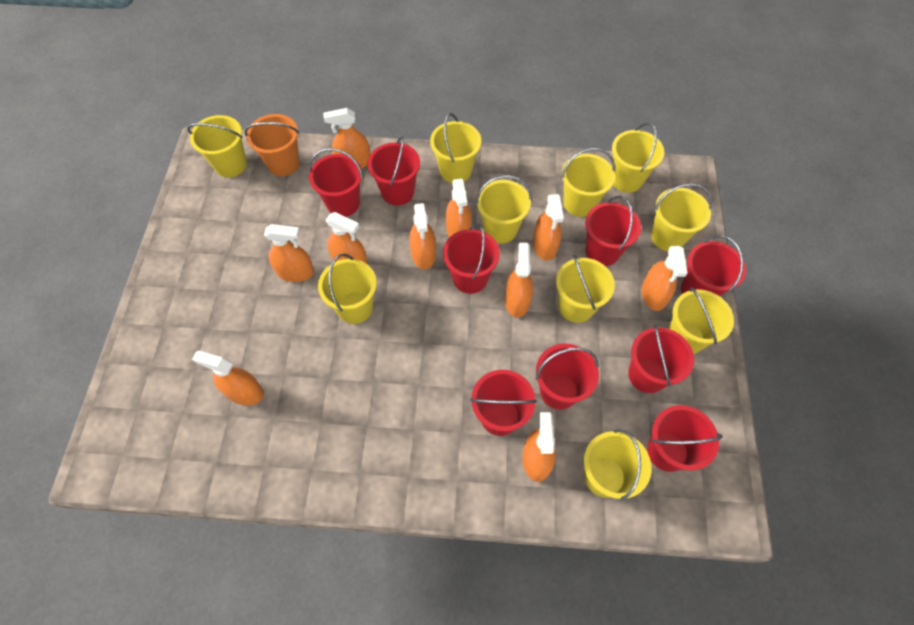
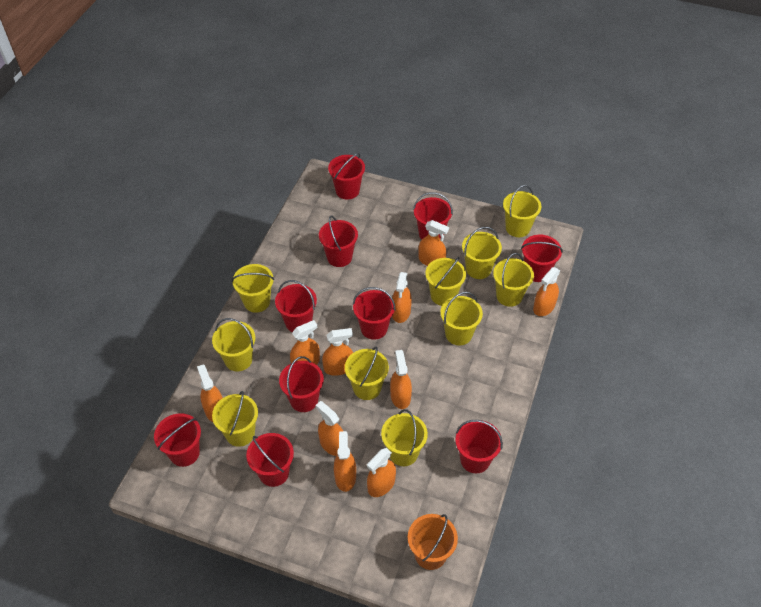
red bucket: [309,148,363,217] [368,136,420,206] [443,224,500,294] [470,370,537,436] [536,344,599,410] [585,196,641,266] [628,324,694,393] [647,405,723,472] [681,235,746,296] = 9 -> [154,413,201,467] [246,433,294,487] [275,280,317,332] [279,356,324,412] [319,215,358,267] [328,153,365,200] [353,287,395,340] [413,192,453,240] [455,420,503,473] [521,235,563,282] = 10

